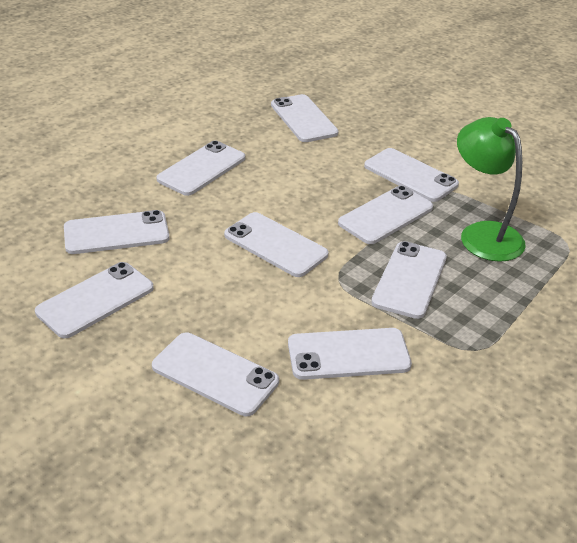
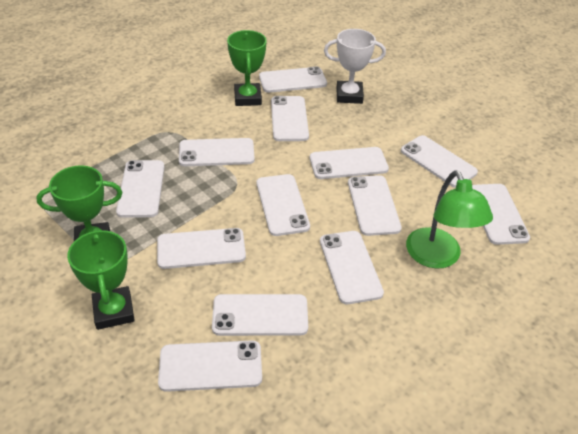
green trophy: none = 0 -> [36,165,122,241] [67,228,135,330] [227,30,267,106] = 3
white phone: [35,262,154,339] [64,210,170,254] [152,332,279,416] [157,141,245,196] [224,212,329,277] [271,94,339,142] [288,328,412,380] [338,186,433,244] [364,148,459,202] [371,241,447,319] = 10 -> [116,160,165,218] [157,228,246,269] [158,340,262,392] [179,138,255,166] [212,294,308,336] [257,174,310,236] [259,67,327,93] [271,96,309,141] [310,147,389,179] [320,231,384,304] [348,175,402,236] [401,135,478,188] [472,184,530,245] = 13
white trophy: none = 0 -> [324,29,386,104] = 1

